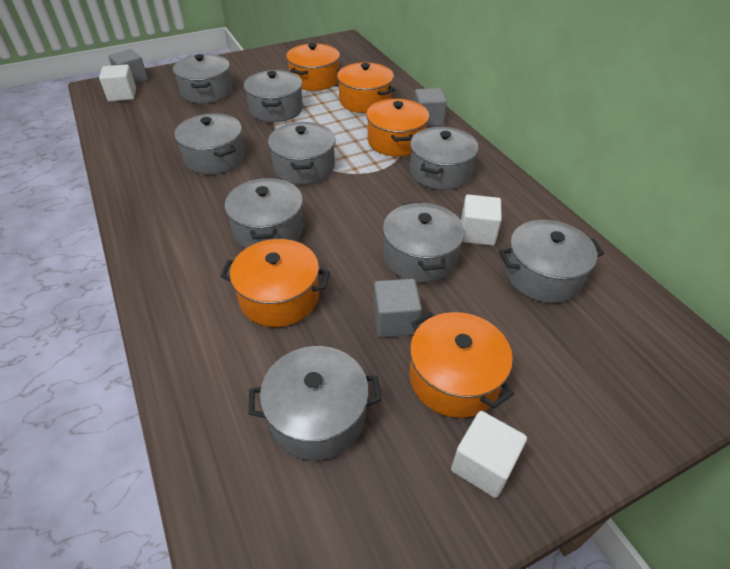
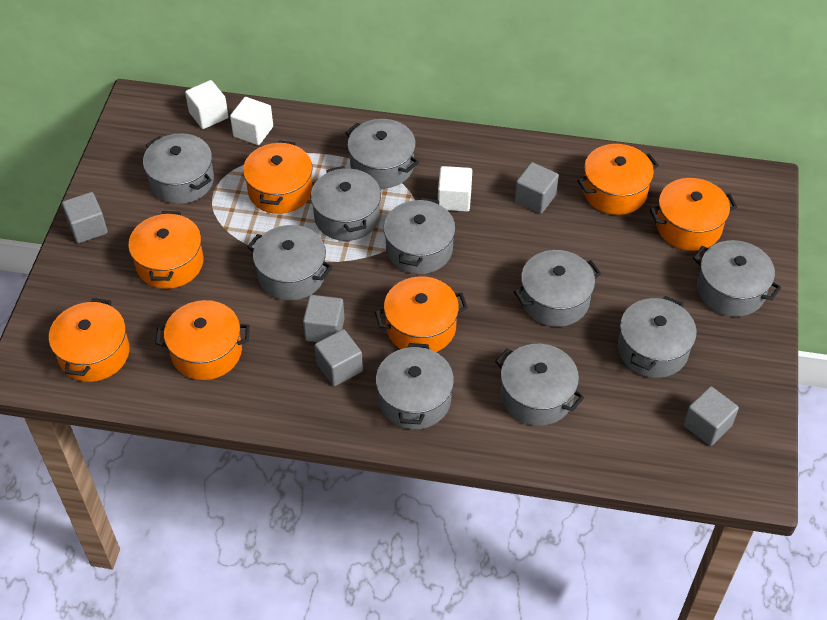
grey cube: [108,49,148,84] [373,279,422,338] [414,88,447,126] = 3 -> [62,192,108,243] [303,295,345,342] [314,329,363,386] [514,162,559,214] [683,386,739,446] = 5
grey pot: [173,54,233,104] [174,113,245,174] [225,178,304,249] [244,70,303,122] [249,346,382,460] [268,122,336,184] [383,202,465,283] [410,127,478,190] [499,220,604,303] = 9 -> [143,133,214,204] [247,225,332,301] [311,166,381,241] [345,119,419,188] [376,343,454,429] [384,197,456,274] [495,344,584,426] [514,250,601,327] [618,296,697,378] [693,240,781,317] = 10
orange pot: [220,239,330,327] [286,43,340,91] [337,62,395,113] [366,99,429,156] [409,312,514,418] = 5 -> [49,298,130,382] [128,211,203,289] [156,300,250,380] [243,140,313,214] [375,276,468,352] [577,144,659,215] [650,178,737,251] = 7

